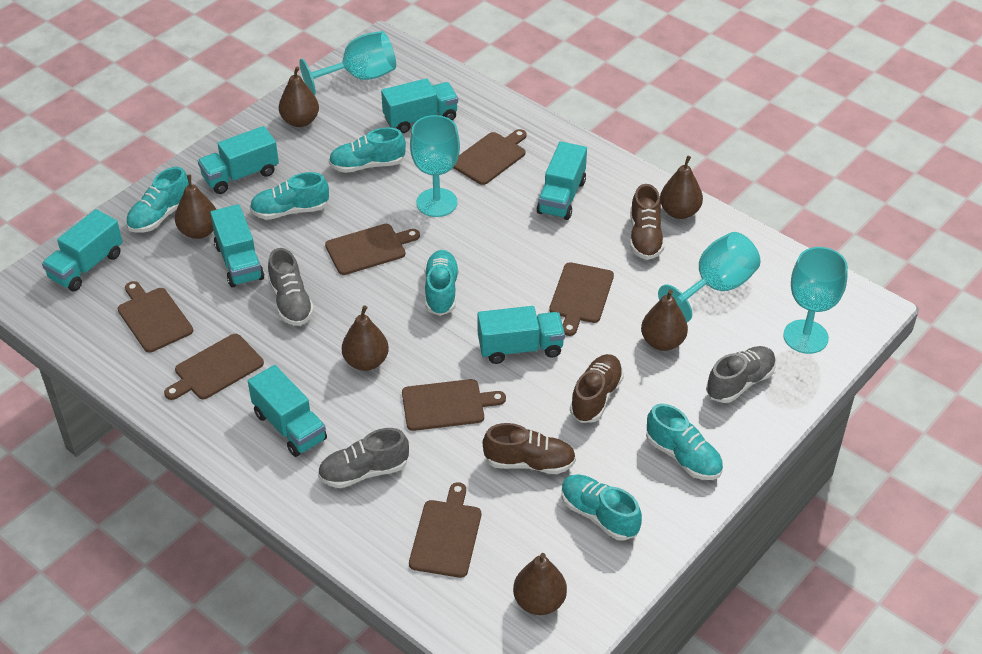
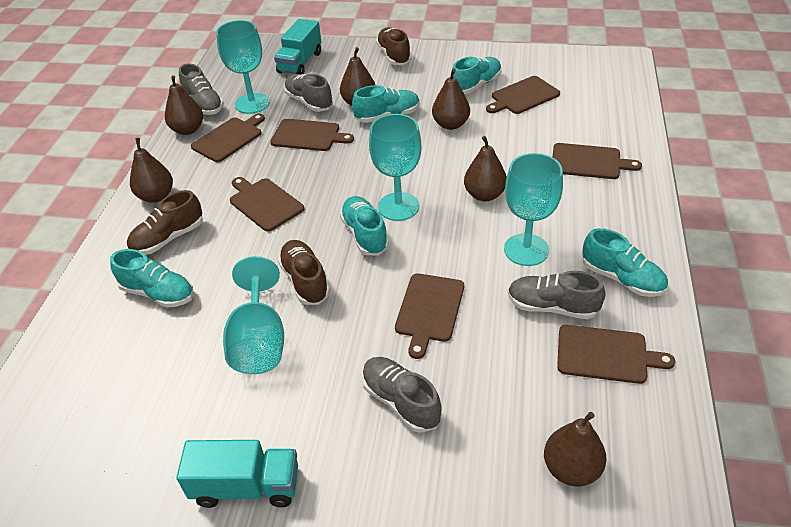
grey shoe: [268,248,314,326] [318,428,409,488] [706,346,776,403] = 3 -> [179,63,224,115] [284,74,333,112] [362,357,442,433] [508,271,605,319] = 4
turquoise shoe: [126,167,189,233] [250,172,329,220] [329,127,406,173] [424,250,459,316] [561,474,642,541] [646,404,723,480] = 6 -> [110,249,194,308] [340,196,389,255] [352,85,420,123] [452,56,502,94] [582,228,668,297] = 5
turquoise truck: [42,209,123,291] [198,126,279,194] [210,204,264,288] [248,365,327,457] [381,78,458,133] [477,306,565,364] [537,141,587,220] = 7 -> [176,440,298,508] [274,19,321,74] = 2

